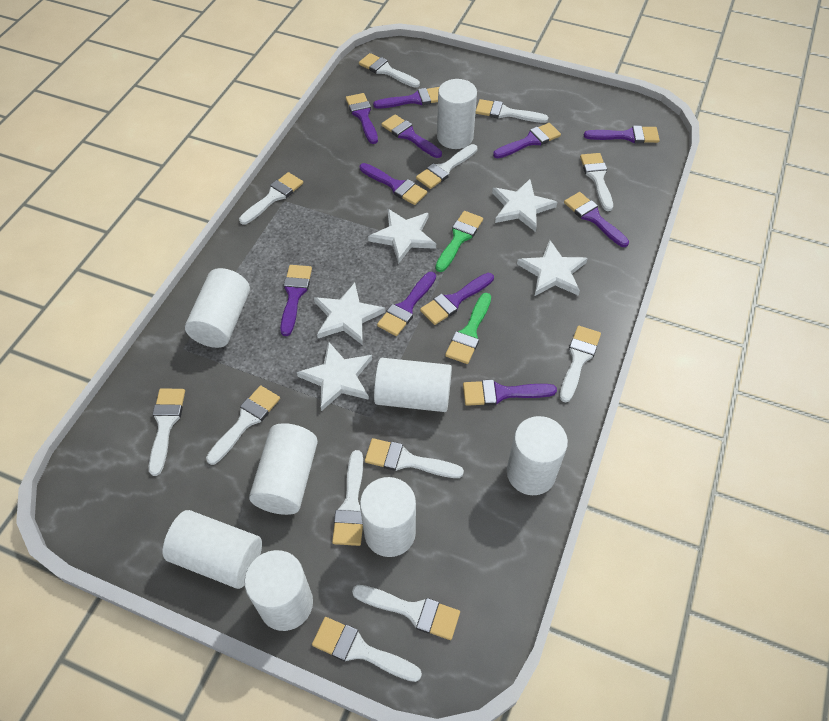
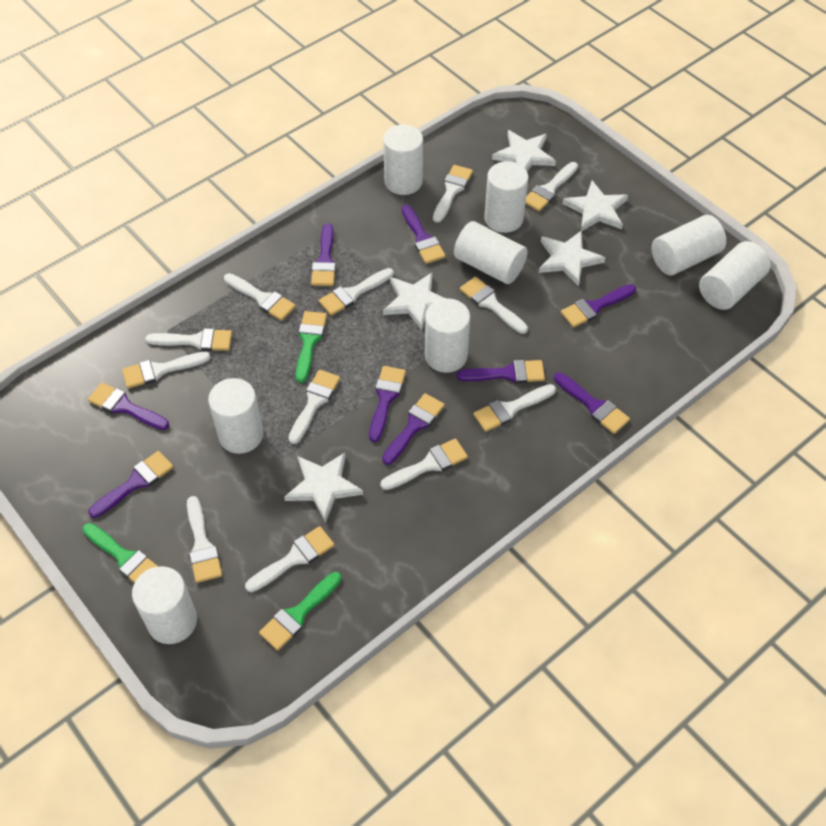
green brush: [435,211,483,272] [445,293,491,364] = 2 -> [83,523,159,583] [259,572,342,650] [296,311,327,383] = 3
purple brush: [280,265,312,336] [346,93,378,144] [360,163,427,205] [373,87,440,109] [377,272,436,336] [381,114,442,158] [420,273,494,325] [463,380,557,406] [493,123,561,158] [564,192,629,247] [584,126,660,143] = 11 -> [88,382,169,430] [88,451,173,518] [311,223,336,286] [369,366,406,442] [382,393,445,465] [401,205,446,264] [457,360,545,383] [554,372,630,434] [561,284,636,328] = 9

